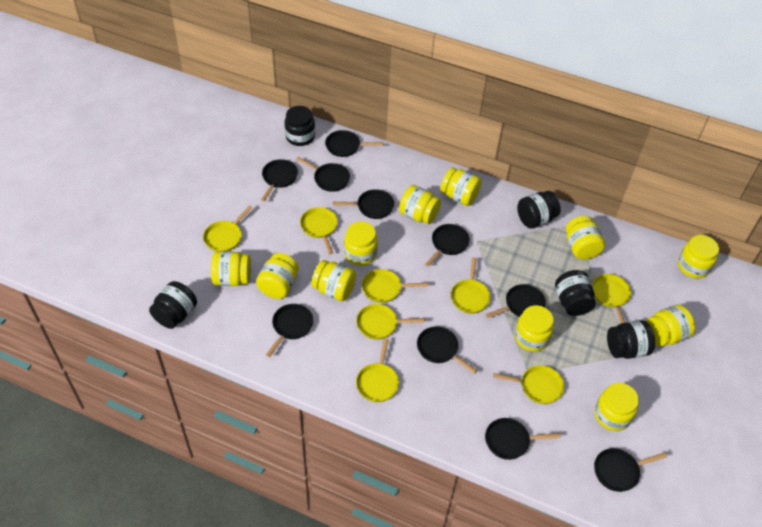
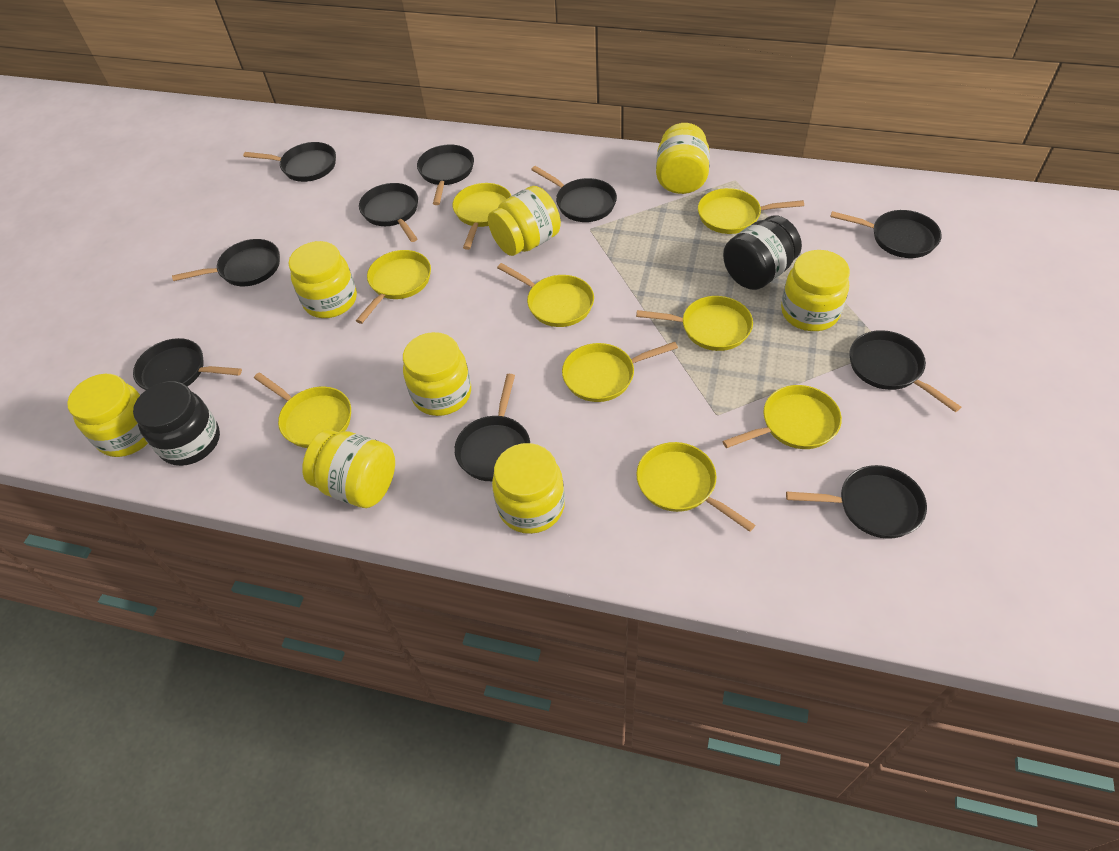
black jar: [149,281,197,329] [285,106,315,146] [517,191,561,229] [555,270,596,316] [607,320,655,359] = 5 -> [133,381,220,466] [723,216,802,290] = 2
yellow jar: [211,251,251,286] [256,253,299,299] [311,260,356,301] [344,222,378,266] [399,185,441,224] [440,167,482,206] [515,305,554,352] [566,216,605,260] [595,383,639,431] [646,305,695,347] [678,235,719,278] = 11 -> [67,374,148,457] [289,241,357,318] [302,429,395,508] [403,332,471,416] [488,186,561,256] [492,443,565,534] [656,123,710,194] [781,250,850,331] = 8
yellow pan: [203,205,252,252] [300,207,338,254] [356,304,425,340] [356,338,399,402] [362,269,428,303] [451,257,491,314] [493,365,564,404] [592,274,631,323] = 8 -> [254,373,351,448] [356,250,431,324] [452,183,511,250] [497,263,594,327] [562,342,678,402] [636,296,753,351] [636,442,755,532] [698,188,804,234] [722,385,842,449] = 9

